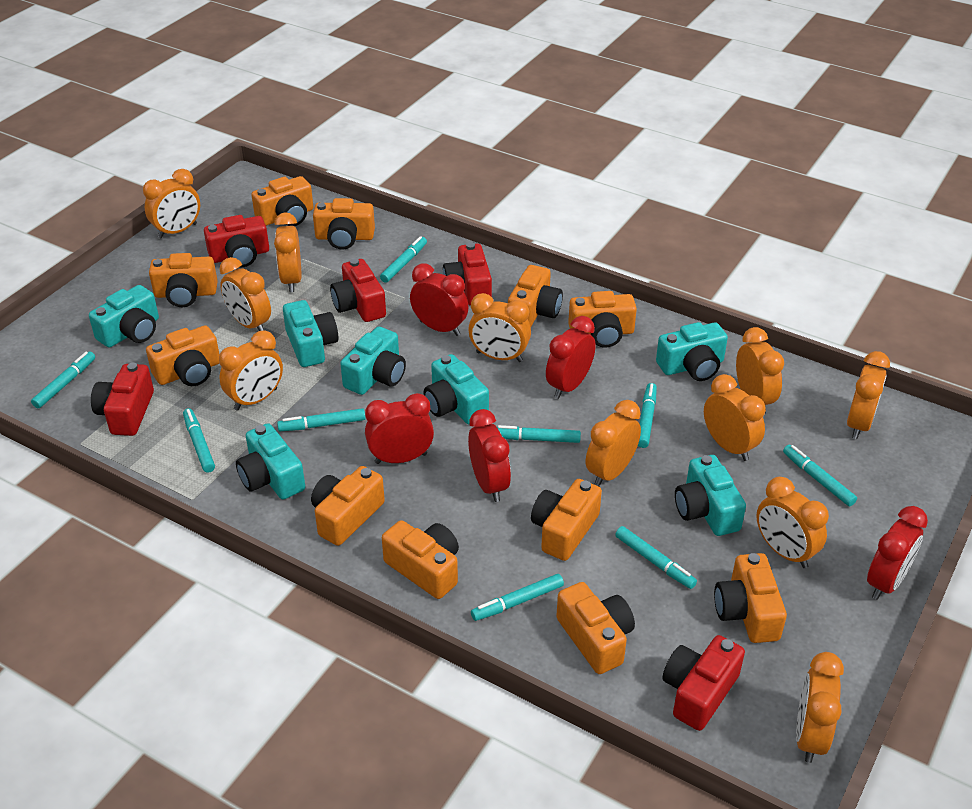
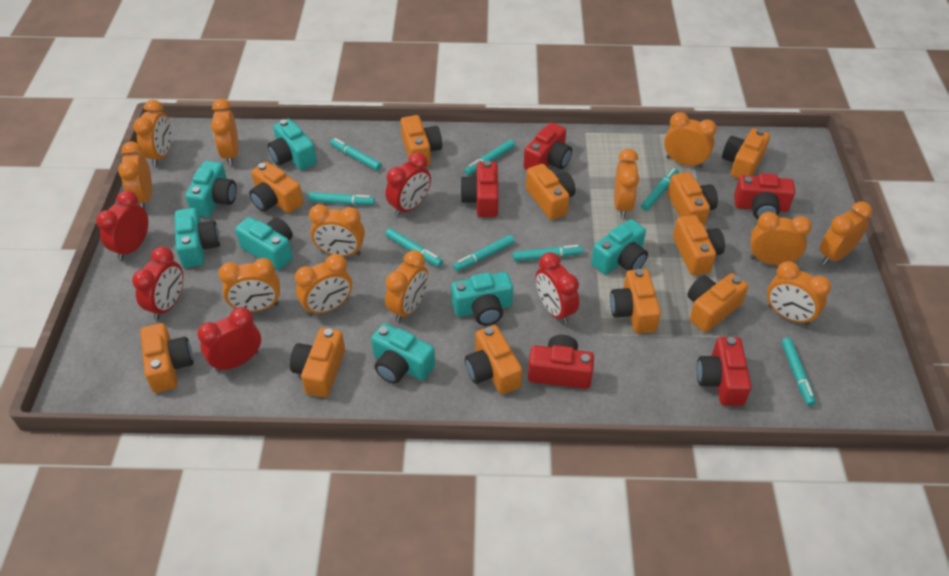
orange clock: [143,169,200,239] [219,257,271,331] [219,330,283,411] [274,212,301,292] [468,293,531,362] [586,400,641,486] [704,374,766,461] [736,327,784,415] [756,477,829,568] [796,652,844,763] [847,351,890,439] = 11 -> [118,141,152,210] [133,100,171,166] [211,99,239,165] [219,258,280,312] [295,254,352,316] [309,204,365,257] [385,250,428,322] [614,149,639,218] [664,112,717,168] [750,212,812,265] [767,261,831,326] [820,201,872,265] = 12
turquoise marker: [31,351,95,408] [183,408,215,473] [277,408,365,431] [380,236,427,283] [471,574,564,621] [497,425,581,443] [615,526,697,589] [638,383,657,448] [783,445,857,506] = 9 -> [308,192,375,205] [330,138,382,171] [385,228,443,267] [453,235,515,271] [464,140,515,175] [513,245,583,261] [641,168,679,211] [781,338,816,406] = 8

